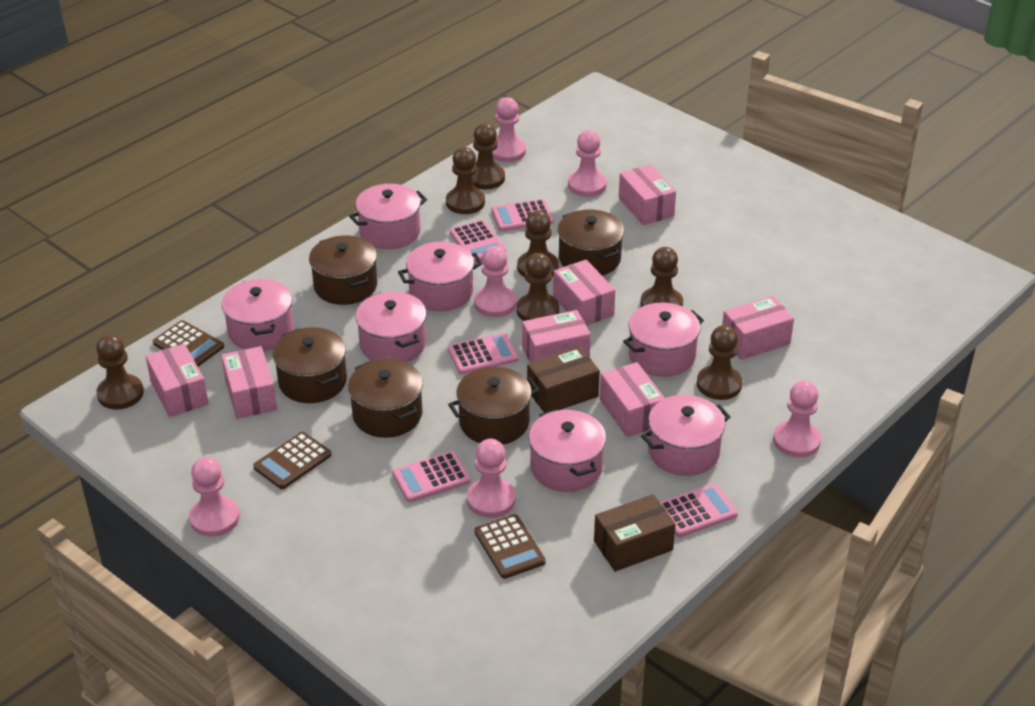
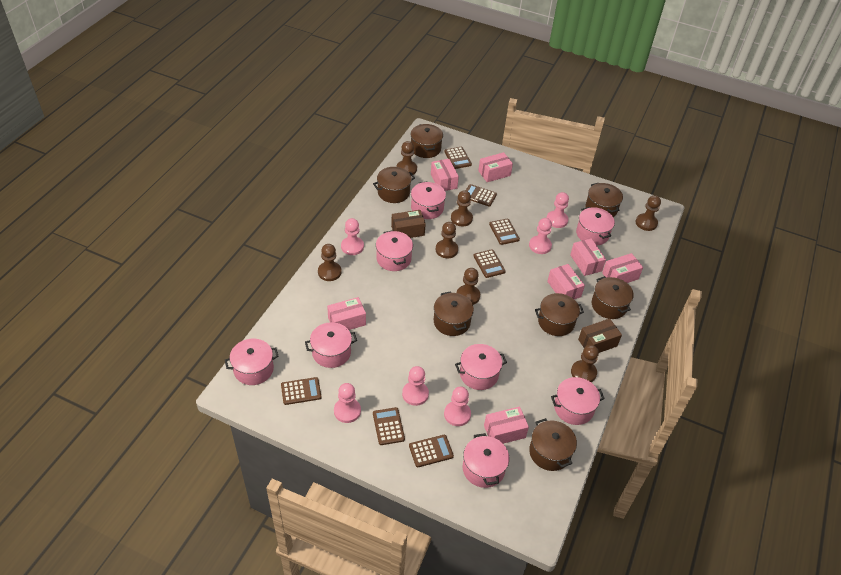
brown calculator: [153,320,224,366] [253,432,331,489] [475,514,546,579] = 3 -> [281,377,321,405] [373,407,405,445] [409,435,454,467] [444,147,472,169] [466,184,497,207] [473,249,506,278] [489,219,520,245] = 7
brown pot: [273,327,347,403] [309,235,377,305] [348,359,423,438] [448,367,540,445] [558,209,624,276] = 5 -> [373,167,415,203] [411,124,443,158] [434,291,474,336] [529,418,577,471] [535,293,584,336] [586,183,623,217] [592,276,634,319] = 7
pink calculator: [392,451,470,502] [448,333,519,374] [450,220,506,263] [491,199,554,231] [660,483,738,537] = 5 -> none = 0
pink pot: [222,279,294,351] [349,184,427,249] [355,292,427,363] [398,242,483,311] [529,409,606,492] [623,303,704,377] [641,395,731,476] = 7 -> [225,339,279,385] [305,322,357,368] [376,230,413,271] [411,182,446,219] [455,344,507,390] [463,433,509,488] [551,377,605,425] [576,207,615,245] = 8

